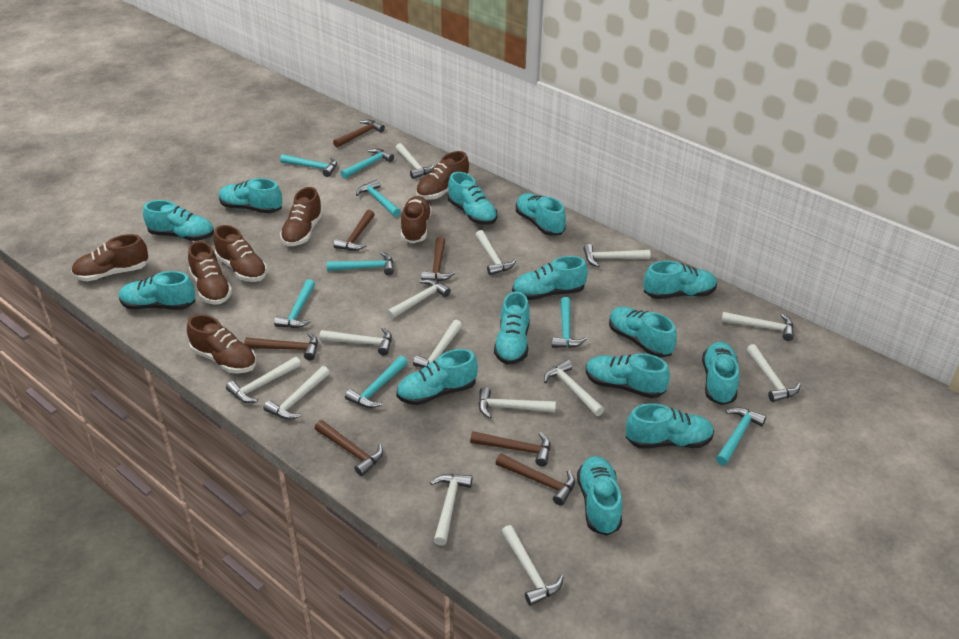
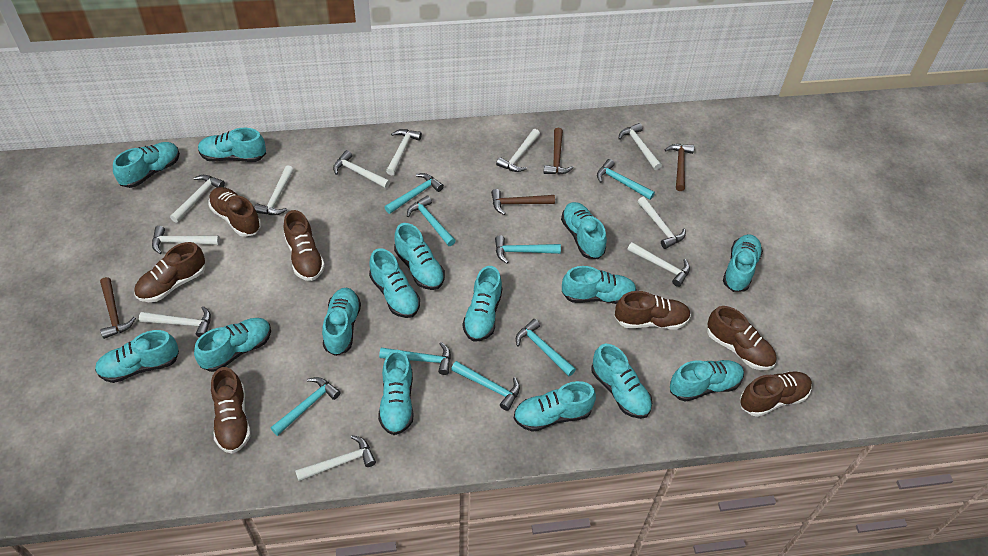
brown hammer: [244,332,318,360] [315,420,383,476] [333,120,385,148] [334,210,375,251] [421,236,455,281] [470,431,550,467] [496,454,575,505] = 7 -> [100,277,136,339] [491,189,555,215] [544,128,574,175] [665,144,694,191] = 4
turquoise shoe: [119,271,195,310] [143,200,214,241] [219,178,282,214] [396,349,478,405] [448,172,497,225] [494,291,530,365] [512,256,588,300] [516,193,566,236] [577,456,622,536] [586,353,670,398] [609,307,677,358] [626,403,714,448] [644,260,717,299] [702,342,739,405] = 14 -> [95,330,179,383] [113,142,180,188] [194,318,271,372] [198,128,266,162] [322,288,361,356] [369,248,420,318] [378,350,414,435] [394,223,445,290] [462,266,502,342] [514,381,596,432] [561,202,607,259] [562,266,637,304] [591,344,652,419] [670,360,744,402] [723,234,763,292] = 15
white hammer: [226,357,301,403] [264,366,330,420] [319,327,392,356] [387,279,451,319] [396,143,435,179] [413,320,462,368] [430,474,472,546] [475,230,516,275] [478,387,556,419] [501,525,563,606] [544,360,604,416] [583,244,651,267] [721,312,794,341] [746,344,801,402] = 14 -> [139,306,211,337] [152,226,220,254] [170,175,225,223] [254,165,294,215] [295,435,376,481] [333,150,390,188] [386,129,422,175] [496,129,540,172] [618,123,662,170] [627,242,690,287] [637,197,686,249] = 11

